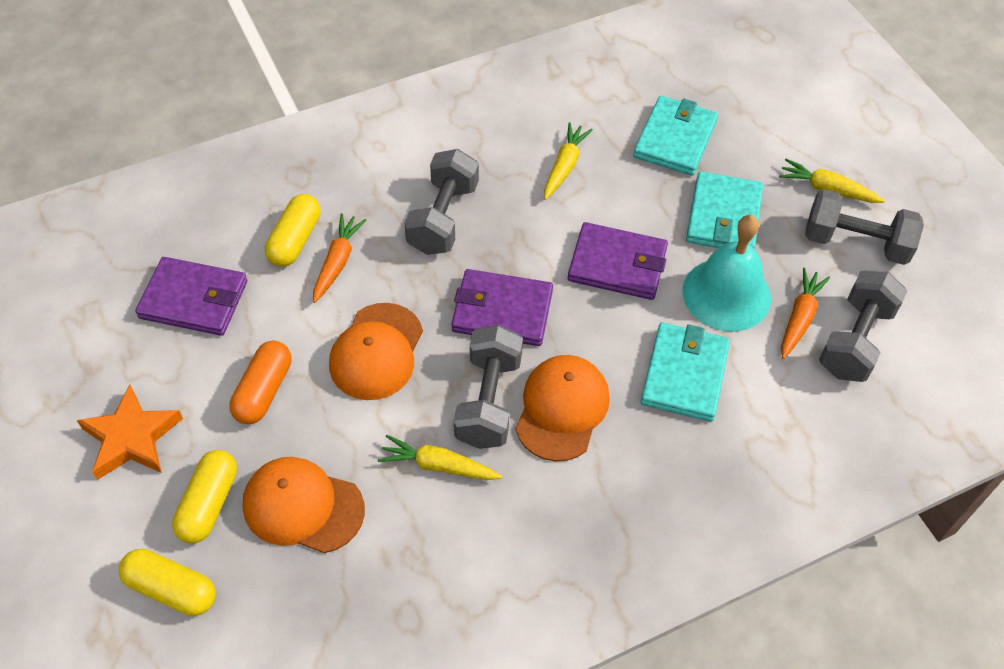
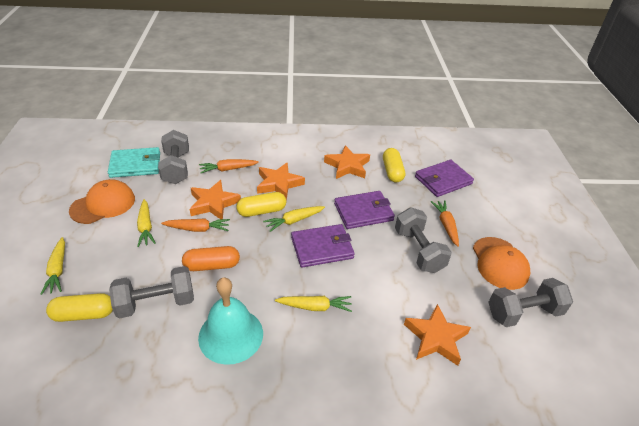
orange cap: [242,457,365,553] [329,303,423,400] [515,355,610,461] = 3 -> [69,179,135,224] [473,237,530,290] = 2
orange carrot: [313,214,366,303] [781,268,830,359] = 2 -> [161,218,230,232] [199,159,259,173] [431,200,459,247] = 3
orange star: [77,385,183,480] = 1 -> [190,180,241,219] [257,162,305,201] [324,145,370,179] [404,304,471,366] = 4
turquoise wallet: [633,96,718,176] [641,322,730,422] [686,171,763,248] = 3 -> [108,147,160,178] = 1
yellow carrot: [378,435,502,480] [544,122,593,200] [779,159,885,203] = 3 -> [41,237,65,295] [137,199,156,247] [263,206,325,232] [275,296,352,312] = 4

